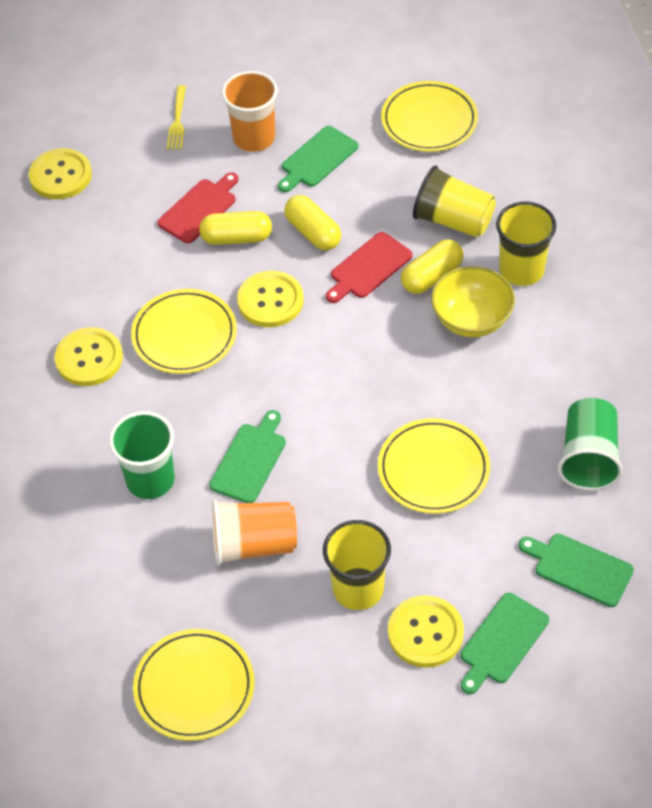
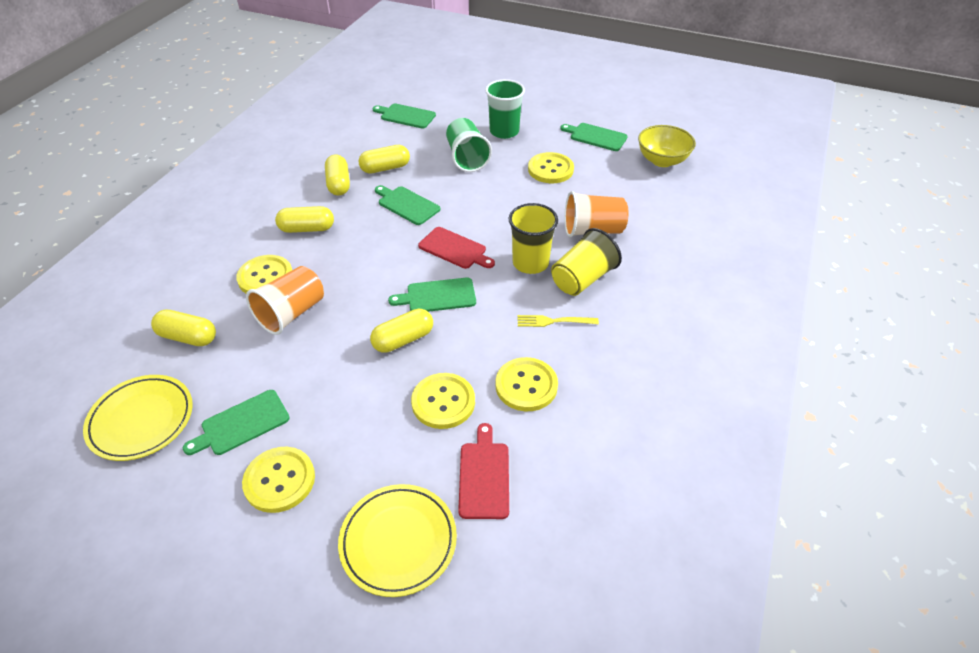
green cutting board: [209,410,286,503] [278,126,358,192] [461,593,549,694] [519,534,634,607] = 4 -> [183,390,290,455] [372,104,436,129] [375,185,440,225] [388,277,476,312] [560,123,628,151] = 5
yellow button: [29,148,92,199] [54,327,123,386] [237,271,304,327] [388,595,464,667] = 4 -> [236,255,292,293] [242,447,315,513] [411,373,475,429] [496,357,558,411] [528,152,574,183] = 5
yellow capsule: [199,211,272,245] [284,195,341,251] [401,239,463,294] = 3 -> [151,310,216,346] [275,206,334,233] [325,155,350,196] [358,145,410,174] [370,309,433,353] = 5
yellow cup: [323,520,391,610] [413,165,496,238] [496,202,556,286] = 3 -> [508,203,558,274] [551,228,622,296] = 2
yellow plate: [131,289,237,374] [133,629,255,741] [378,418,490,514] [381,81,478,152] = 4 -> [83,375,193,461] [338,484,457,597] = 2

